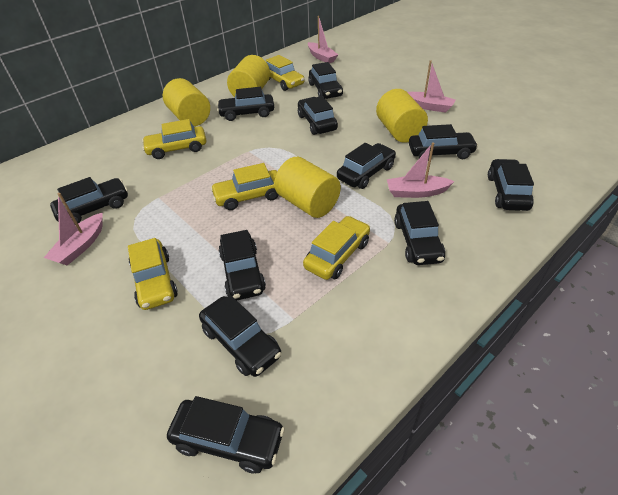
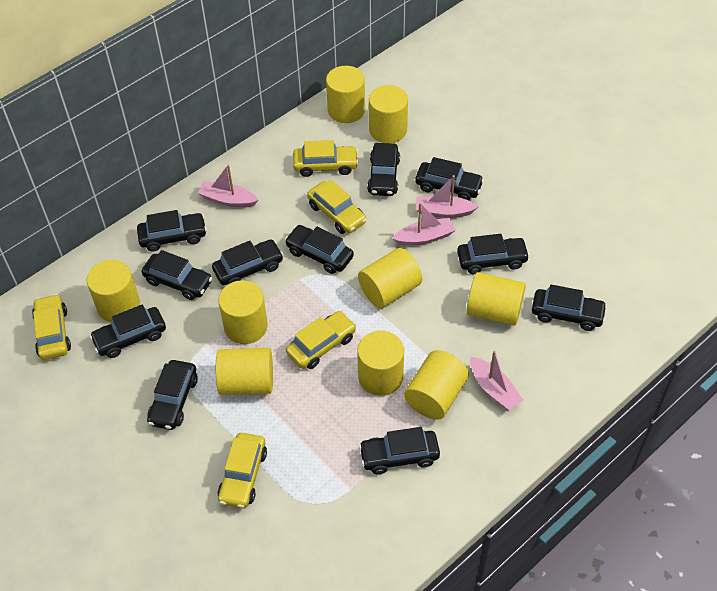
yellow cylinder: [163,78,210,126] [227,55,270,97] [274,157,341,218] [376,89,428,143] = 4 -> [87,260,140,322] [216,348,273,395] [218,280,268,344] [326,66,365,123] [357,331,404,396] [358,248,422,308] [369,85,408,143] [404,350,469,420] [466,272,526,326] = 9

